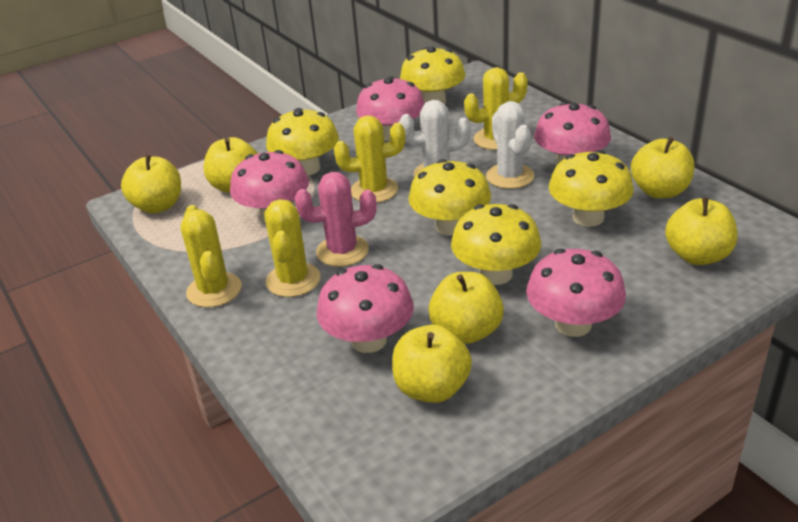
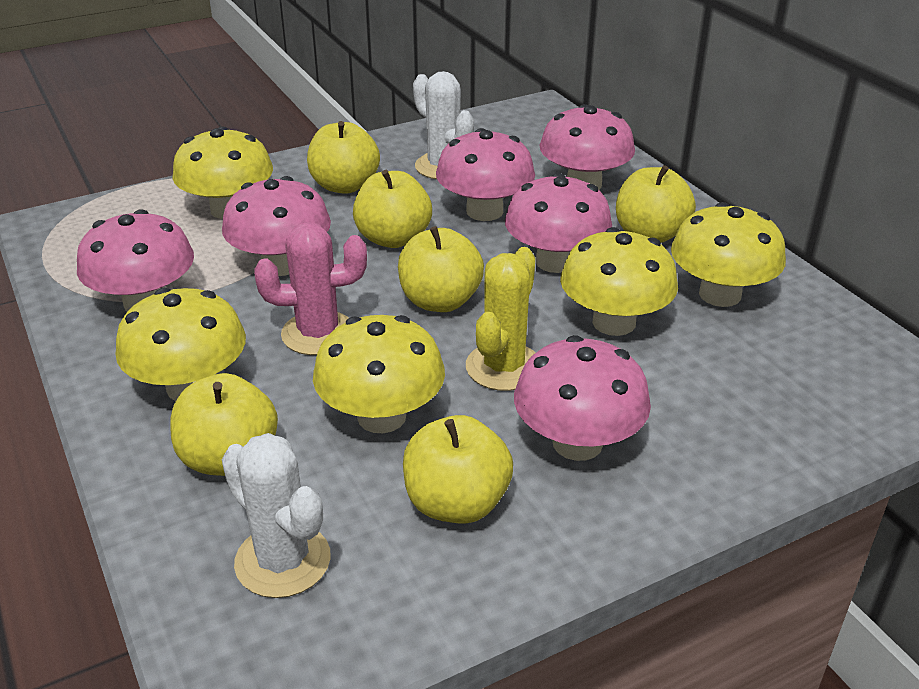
pink mushroom: [230,150,309,222] [317,264,414,353] [356,76,425,141] [526,249,626,337] [534,102,611,165] = 5 -> [77,209,194,312] [222,176,331,276] [436,128,535,221] [505,173,612,273] [514,335,651,461] [540,104,635,190] = 6
yellow cactus: [181,205,242,308] [264,199,321,297] [334,115,405,203] [464,67,528,150] = 4 -> [466,247,536,391] = 1

